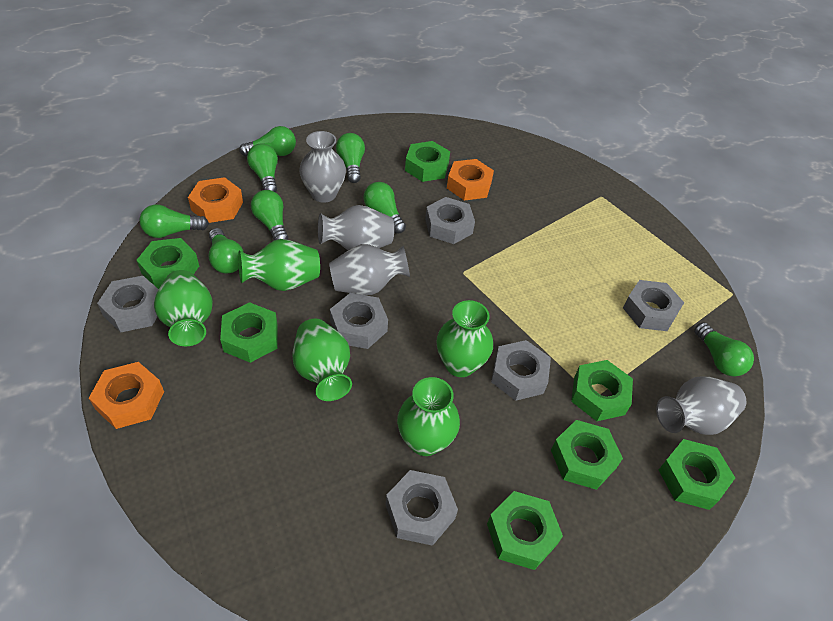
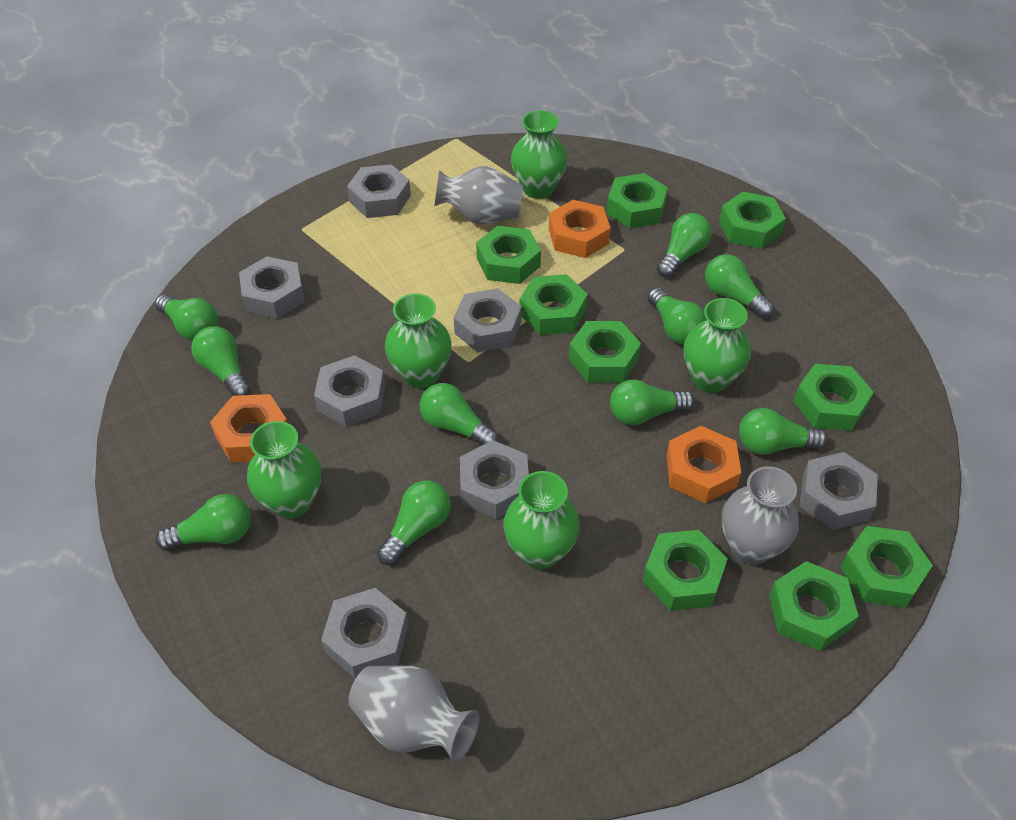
green light bulb: [139,205,209,238] [209,228,243,273] [239,126,296,156] [247,143,278,192] [251,190,288,240] [336,133,365,183] [364,182,406,233] [694,322,754,376] = 8 -> [155,294,218,341] [155,494,251,551] [191,326,251,396] [377,481,451,565] [420,383,498,446] [610,379,695,425] [648,288,707,344] [657,213,712,278] [705,254,774,318] [739,408,828,455] = 10
green nut: [137,238,199,289] [220,302,278,363] [405,141,450,182] [487,491,563,570] [551,420,623,490] [571,360,633,421] [659,439,735,510] = 7 -> [476,226,541,284] [519,274,588,335] [569,321,641,383] [606,173,668,229] [643,530,728,611] [719,192,786,249] [769,561,859,651] [793,364,874,431] [840,526,933,608] = 9
grey nut: [97,276,158,332] [330,293,388,349] [386,470,458,546] [425,197,475,244] [491,340,551,401] [623,280,684,331] = 6 -> [239,256,305,319] [314,355,385,427] [321,588,408,679] [347,164,411,218] [454,288,522,352] [460,440,529,519] [799,452,878,530] = 7
grey vase: [299,131,346,203] [318,205,394,250] [329,244,410,295] [656,377,746,435] = 4 -> [348,665,480,762] [434,166,523,224] [722,466,799,565] = 3

